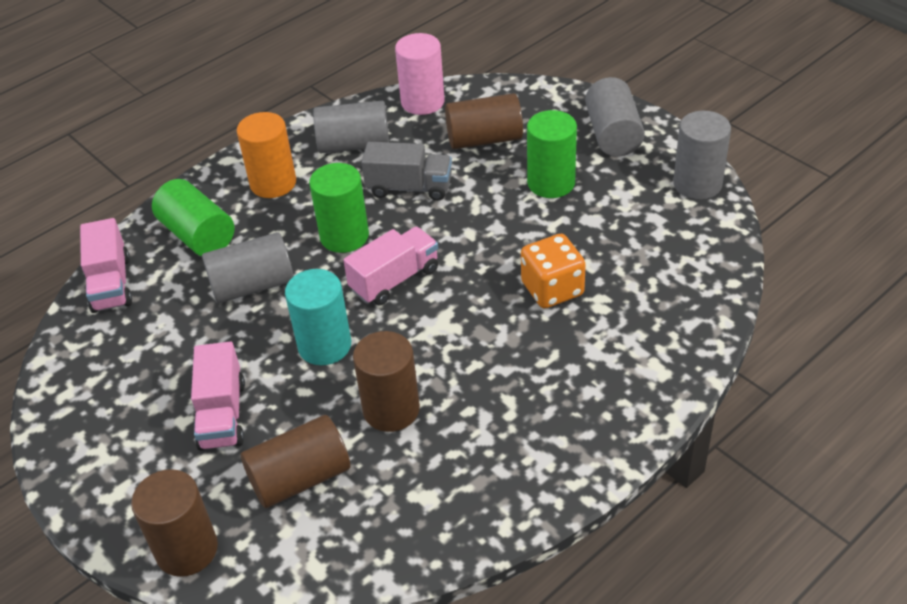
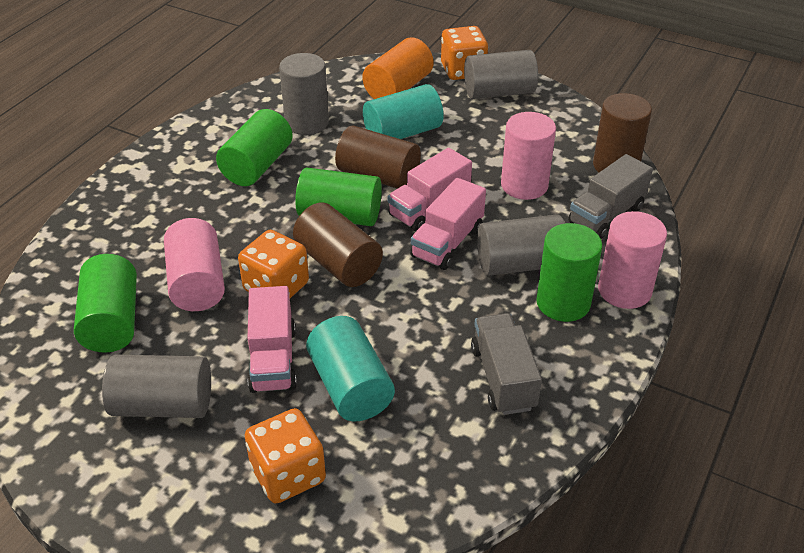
brown cylinder: [131,469,218,577] [241,415,350,508] [353,331,420,432] [445,93,523,149] = 4 -> [293,202,383,287] [335,125,421,189] [593,93,652,172] = 3
green cylinder: [152,179,234,256] [309,163,369,253] [527,110,577,198] = 3 -> [74,254,137,352] [216,109,293,186] [295,167,382,226] [536,223,602,322] = 4
grey truck: [361,142,452,201] = 1 -> [471,313,542,415] [568,154,653,239] = 2
orange dice: [521,234,586,309] = 1 -> [238,230,309,298] [245,408,326,503] [441,26,488,80] = 3
pink cylinder: [395,33,445,115] = 1 -> [164,218,225,311] [501,112,556,200] [598,211,667,309] = 3
turquoise cylinder: [285,269,351,365] = 1 -> [306,316,395,421] [363,84,444,139] = 2

